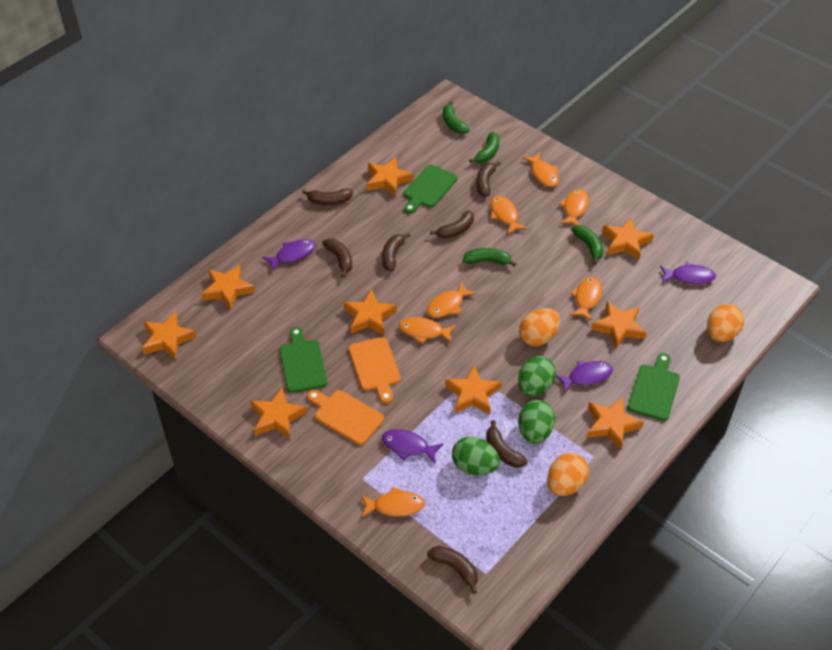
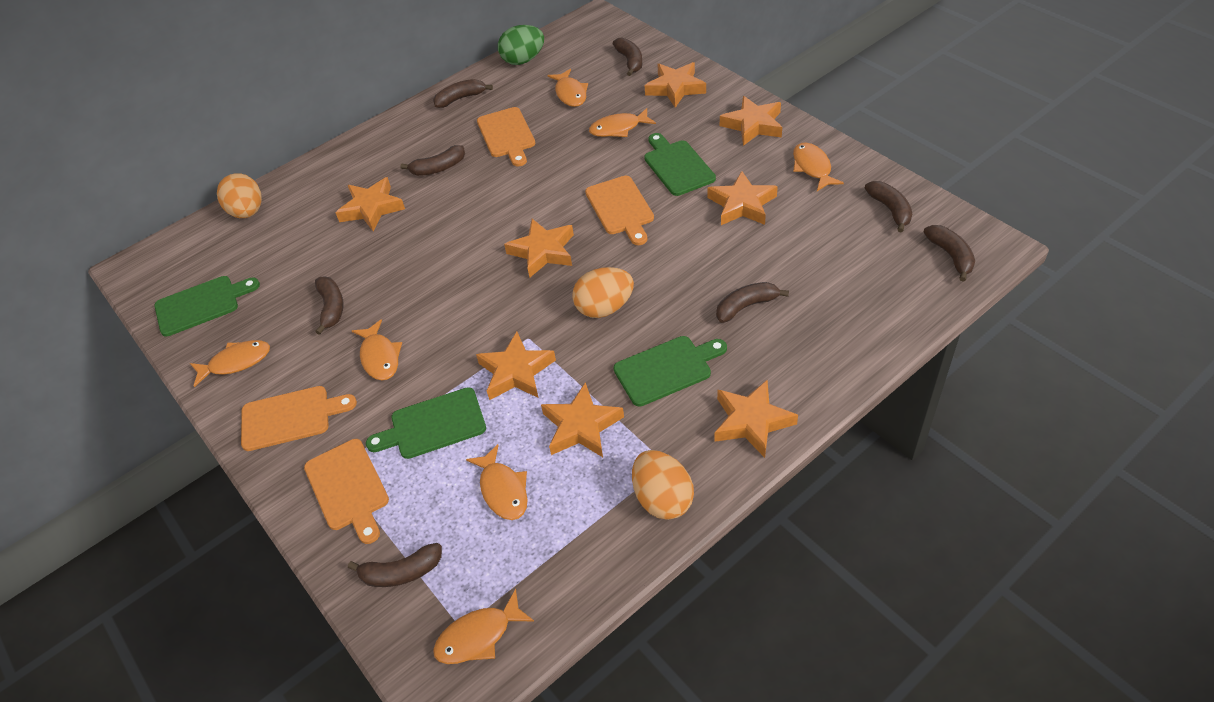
brown banana: [302,189,353,205] [322,238,352,277] [382,233,411,271] [427,546,478,594] [430,210,474,239] [476,161,501,196] [486,420,527,468] = 7 -> [315,276,344,335] [348,543,442,587] [400,145,465,176] [433,79,493,108] [613,38,642,76] [716,282,789,323] [865,181,912,233] [923,225,975,282] = 8
green banana: [443,101,469,134] [463,248,516,267] [469,132,499,163] [572,225,603,264] = 4 -> none = 0
green cutting board: [280,327,327,393] [404,165,458,214] [628,353,680,421] = 3 -> [155,276,260,336] [366,387,486,459] [614,336,727,407] [644,133,716,196] = 4
green egg: [452,436,500,475] [518,356,556,396] [518,400,555,444] = 3 -> [498,25,544,65] = 1
orange cutting board: [307,390,384,445] [348,337,401,404] = 2 -> [241,386,357,451] [304,439,389,544] [477,107,536,166] [585,176,654,245] = 4
orange star: [142,311,196,360] [201,265,255,310] [250,388,307,439] [343,289,397,335] [367,157,413,197] [445,365,502,415] [587,397,644,450] [591,301,647,349] [602,218,654,260] = 9 -> [335,177,405,232] [476,331,556,400] [504,219,574,278] [541,382,624,457] [645,62,706,108] [707,171,778,225] [715,380,798,458] [720,96,782,146] = 8
purple fish: [262,239,315,271] [382,429,444,463] [556,361,613,393] [660,262,716,284] = 4 -> none = 0

